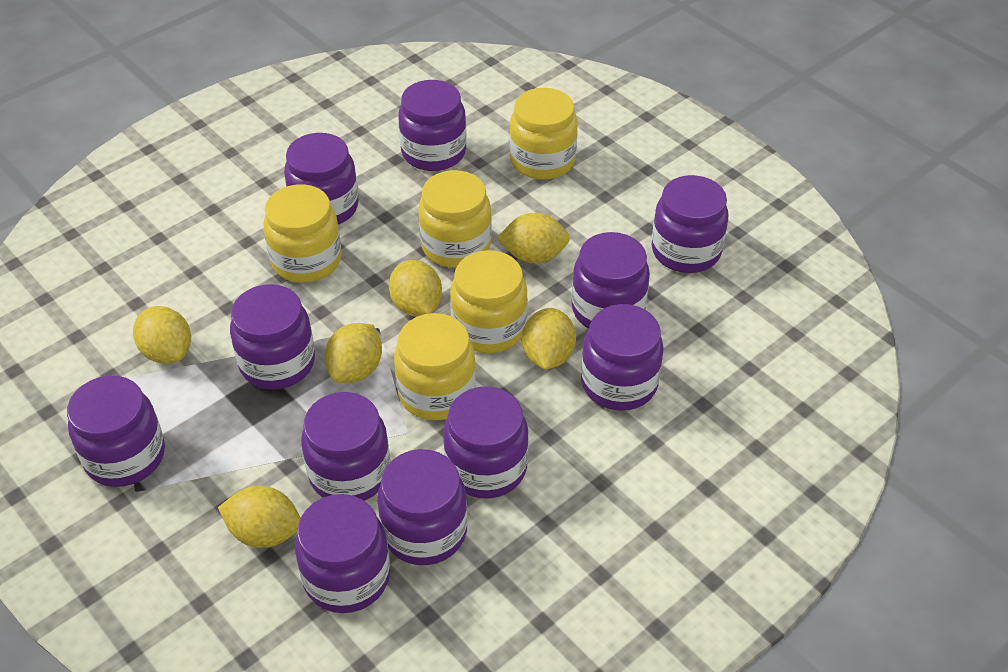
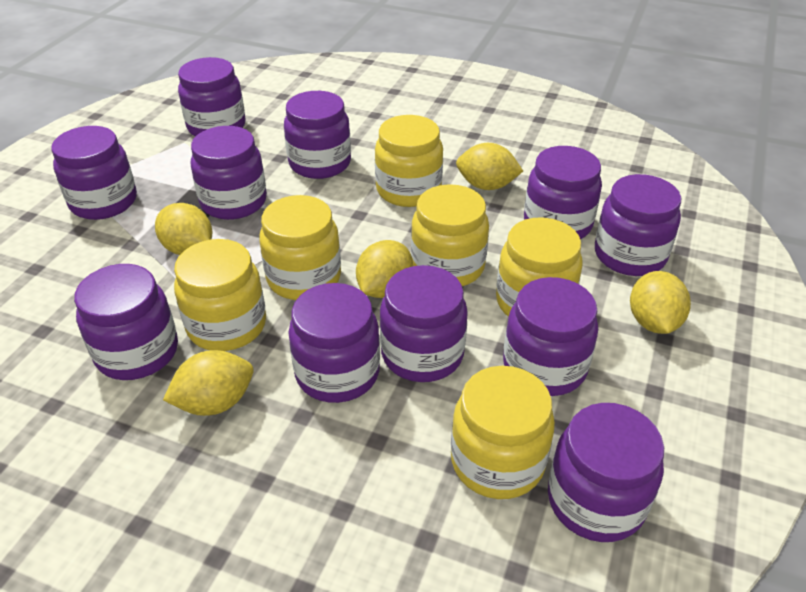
yellow jar: [264,184,342,283] [394,313,476,420] [418,170,492,268] [450,250,528,353] [509,88,578,180] = 5 -> [174,239,266,351] [259,195,341,300] [375,115,443,207] [411,184,489,286] [451,366,555,499] [496,218,583,317] = 6
yellow lemon: [133,306,191,364] [218,486,300,548] [324,323,382,383] [389,260,442,317] [497,213,570,263] [522,308,576,370] = 6 -> [155,203,213,255] [163,350,254,416] [356,240,413,298] [456,143,523,190] [630,271,691,334] = 5

